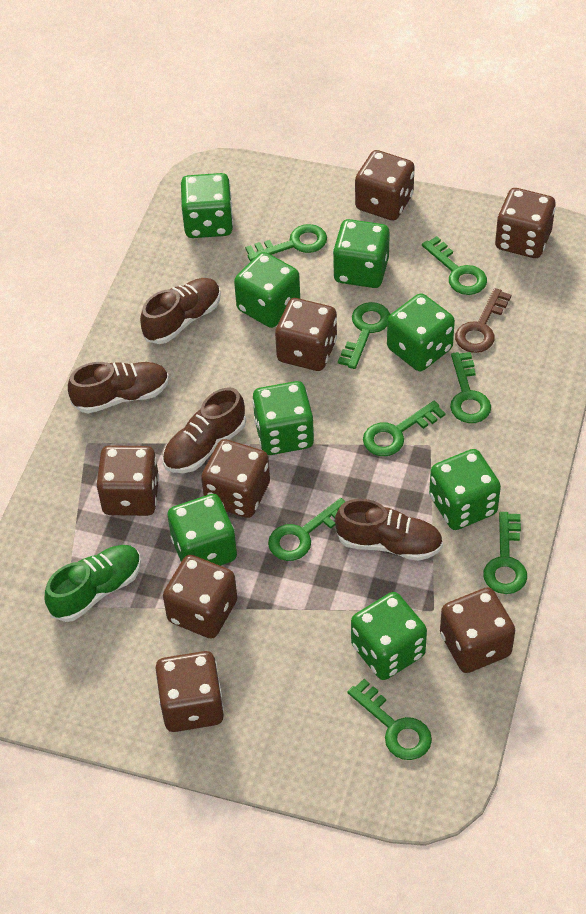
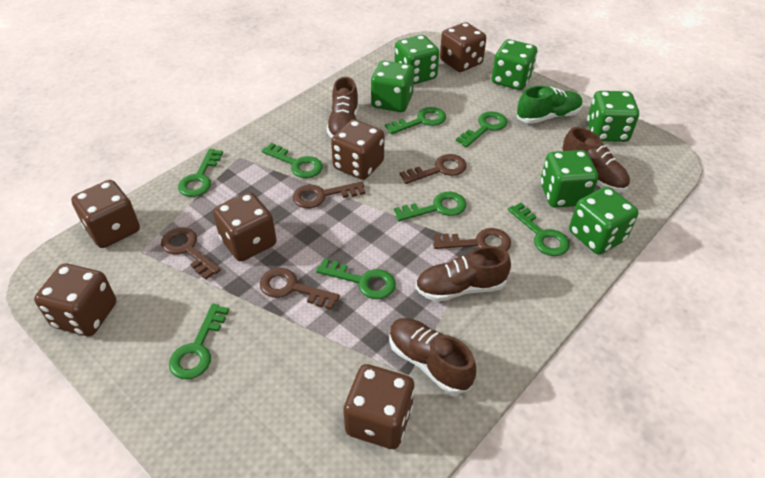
brown dice: [96,445,159,516] [156,651,224,732] [163,555,237,639] [201,439,270,518] [275,298,337,371] [355,150,415,221] [440,587,515,673] [495,188,555,258] = 8 -> [34,263,116,336] [71,180,140,248] [213,192,277,261] [331,119,384,180] [343,364,414,449] [440,22,486,72] = 6
brown key: [455,288,511,353] = 1 -> [161,228,221,280] [260,268,340,310] [293,182,365,208] [400,154,467,184] [433,228,511,251] = 5
green dice: [168,494,237,566] [181,173,233,238] [234,252,300,328] [252,381,314,455] [333,219,390,288] [351,592,427,680] [387,293,455,371] [429,449,501,530] = 8 -> [371,61,414,112] [395,35,439,84] [492,39,537,90] [540,150,598,208] [569,187,639,255] [587,91,639,142] = 6

